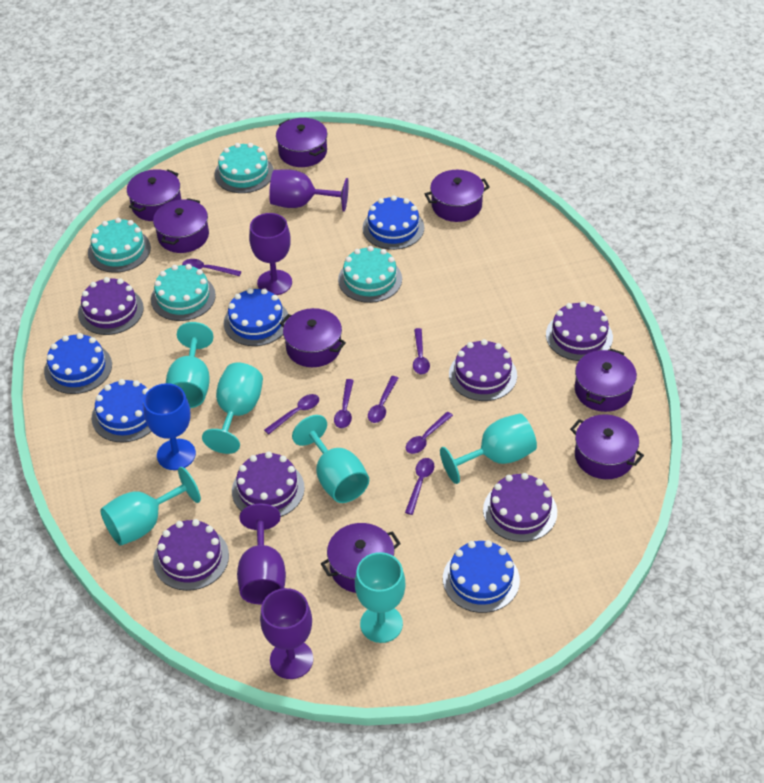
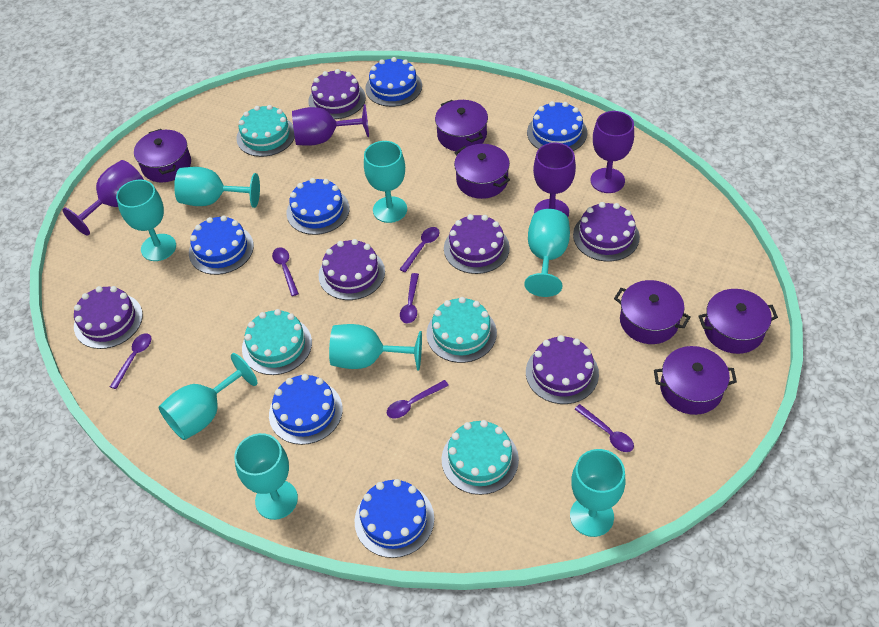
blue cake: [44,333,112,394] [92,379,152,442] [224,288,288,346] [363,195,424,250] [443,540,520,613] = 5 -> [189,216,254,275] [269,374,343,445] [287,178,350,235] [355,479,434,558] [365,57,422,107] [527,101,587,151] = 6
blue goblet: [144,383,196,470] = 1 -> none = 0
purple pot: [127,169,182,221] [153,198,209,253] [276,118,327,167] [280,308,346,367] [321,523,401,593] [425,170,490,222] [570,414,644,479] [575,348,637,412] = 8 -> [134,129,191,182] [435,100,488,151] [454,144,510,199] [614,280,691,344] [654,346,737,415] [698,289,778,354] = 6
purple spoon: [182,259,241,276] [264,394,319,435] [334,379,354,428] [368,376,398,423] [405,458,434,515] [406,412,453,454] [413,328,430,374] = 7 -> [110,333,152,389] [272,247,299,296] [387,380,449,418] [399,227,439,272] [400,273,419,324] [575,404,634,452] = 6
turquoise goblet: [100,467,201,546] [166,322,214,408] [202,363,263,454] [292,415,369,503] [355,552,406,643] [440,413,537,484] = 6 -> [116,180,176,261] [159,353,258,440] [174,167,260,208] [234,433,298,520] [329,324,422,371] [364,141,407,223] [524,209,570,297] [570,449,626,537] = 8

